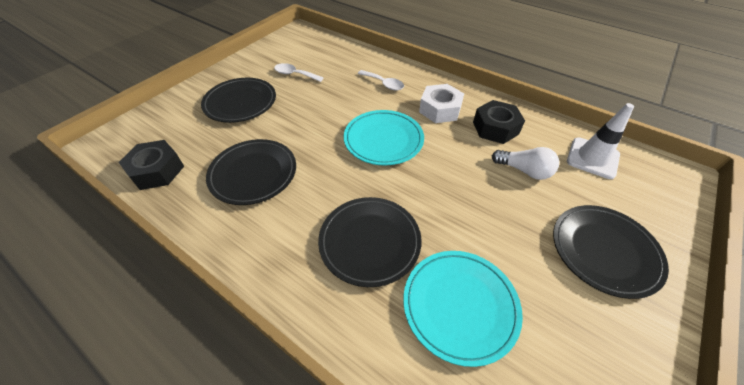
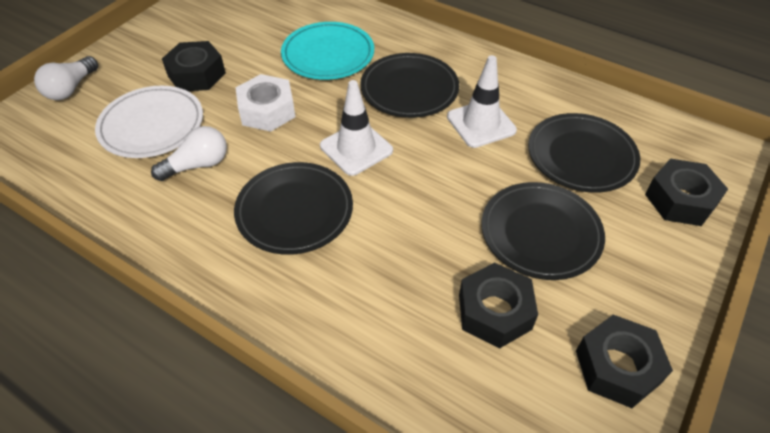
black nut: [119,140,184,190] [473,100,525,144] = 2 -> [162,41,226,91] [459,262,538,348] [576,315,673,408] [645,158,728,226] = 4
turquoise plate: [344,110,424,166] [403,251,523,367] = 2 -> [281,22,374,80] = 1
white light bulb: [492,147,559,180] = 1 -> [34,56,98,100] [151,126,227,181] = 2
white plate: none = 0 -> [95,86,203,158] = 1
white spoon: [274,63,323,82] [358,70,404,90] = 2 -> none = 0
white traffic cone: [567,103,634,179] = 1 -> [320,80,393,176] [447,55,517,148] = 2

